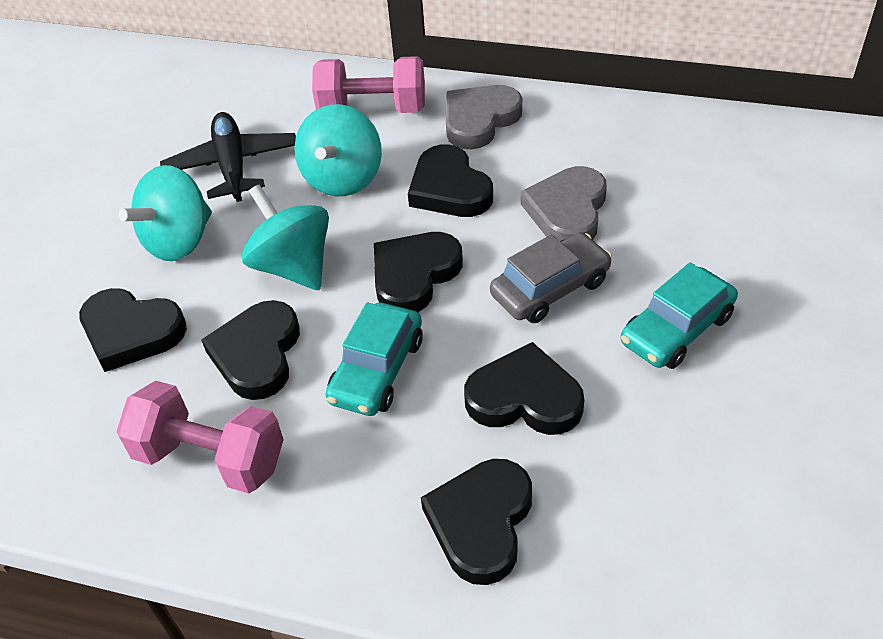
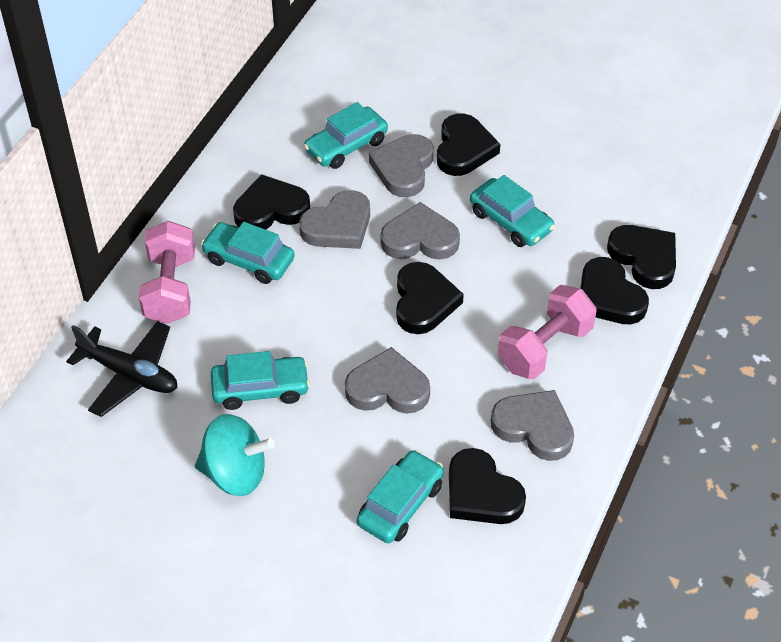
grey car: [490,232,612,323] = 1 -> none = 0
grey heart: [446,85,522,149] [521,166,607,241] = 2 -> [299,190,370,249] [345,347,430,414] [369,134,433,197] [381,202,460,260] [491,390,574,461] = 5
turquoise car: [325,302,423,416] [621,262,738,369] = 2 -> [201,222,295,284] [211,351,310,410] [304,102,388,169] [357,450,444,543] [470,175,555,247] = 5
turquoise spinning top: [119,165,212,261] [242,185,329,290] [294,104,382,196] = 3 -> [195,414,275,496] = 1

